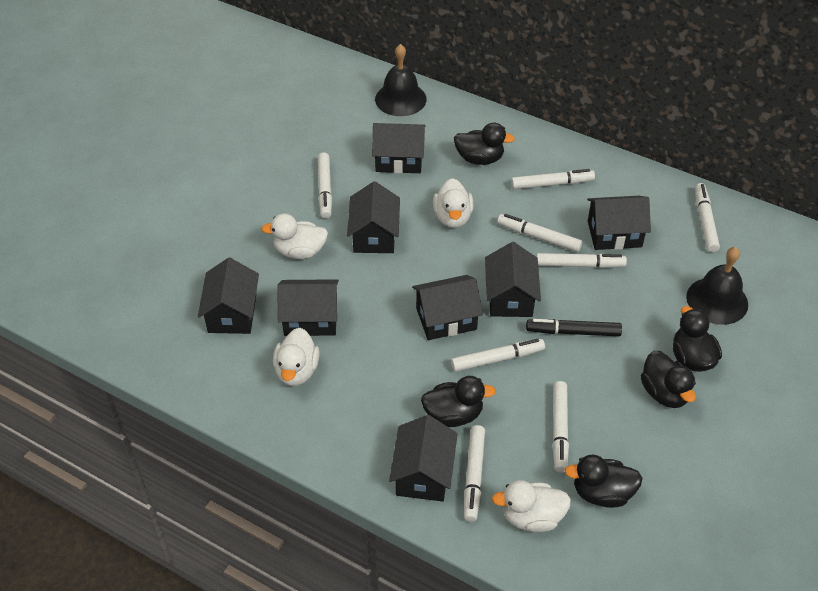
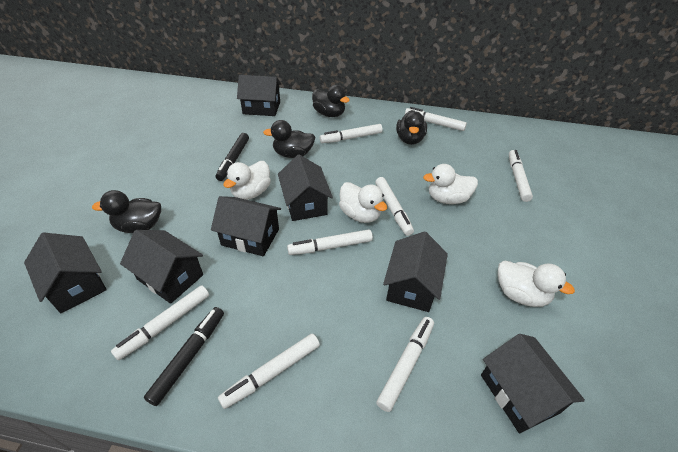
black bell: [375,44,427,116] [686,247,748,325] = 2 -> none = 0
black duck: [421,376,496,427] [454,123,515,165] [565,455,643,508] [641,351,696,408] [673,306,722,372] = 5 -> [92,190,161,233] [263,120,315,158] [312,85,350,117] [396,110,427,145] = 4
black house: [198,258,259,334] [277,279,339,336] [347,181,400,253] [372,123,425,173] [389,415,458,502] [412,275,483,340] [485,242,541,317] [587,196,651,250] = 8 -> [24,232,107,313] [120,230,203,304] [211,196,281,256] [237,75,281,116] [278,155,333,221] [383,231,448,312] [481,334,585,434] = 7
black marker: [526,319,622,336] = 1 -> [144,307,224,406] [215,133,249,181] = 2

